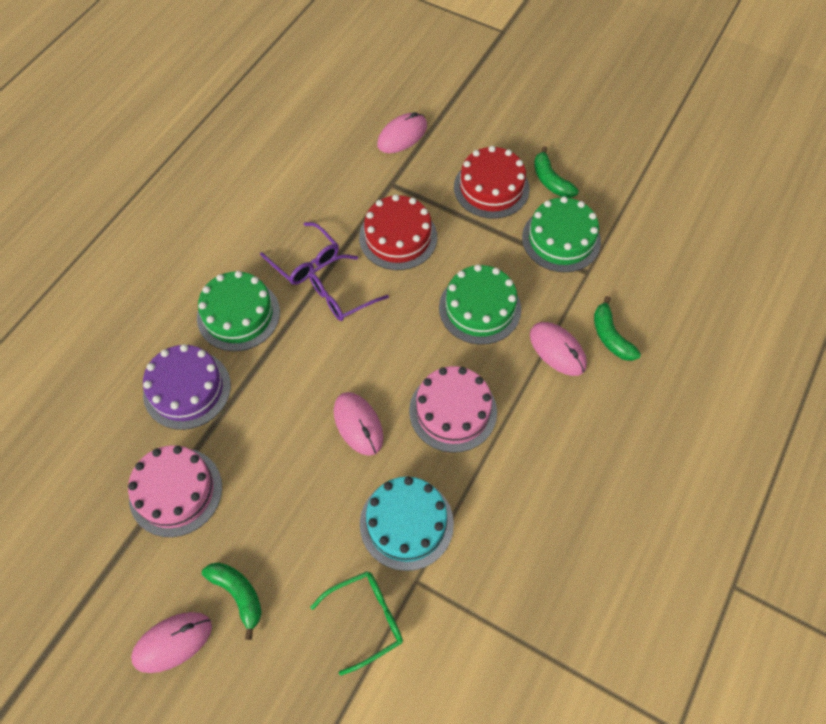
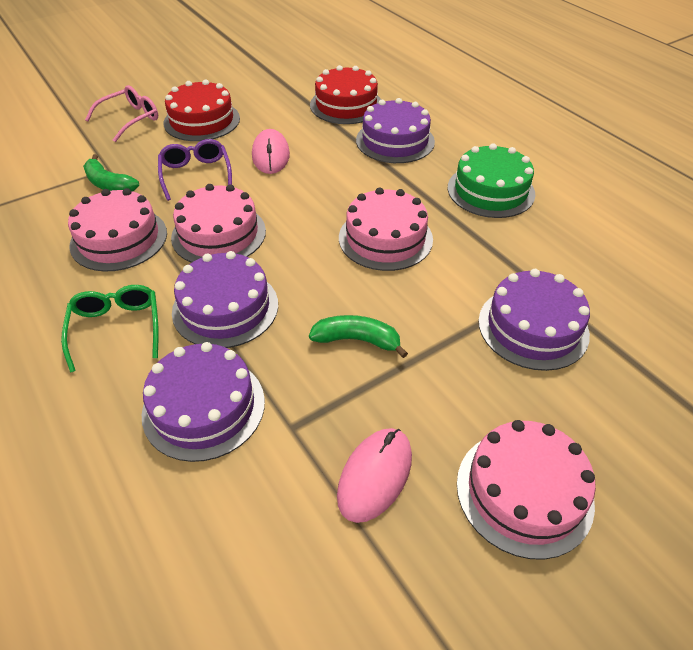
green banana: [202,562,262,640] [534,146,579,198] [594,296,641,361] = 3 -> [83,154,139,191] [309,315,408,358] = 2
green cake: [197,271,280,351] [439,264,521,345] [522,196,601,272] = 3 -> [448,143,535,218] = 1
pink cake: [128,445,222,537] [409,366,497,453] = 2 -> [68,188,167,272] [171,184,266,263] [339,187,433,271] [457,420,596,560] = 4
pink glasses: none = 0 -> [85,85,158,142] = 1
pink mouse: [131,612,212,673] [334,392,384,456] [377,112,427,153] [530,322,587,376] = 4 -> [252,129,290,174] [337,428,412,523] = 2
purple cake: [143,344,231,430] = 1 -> [142,342,265,462] [172,251,278,348] [356,98,435,163] [478,269,590,371] = 4
purple glasses: [260,222,339,285] [309,254,389,321] = 2 -> [158,139,232,201] = 1
turquoise cake: [360,477,454,571] = 1 -> none = 0

